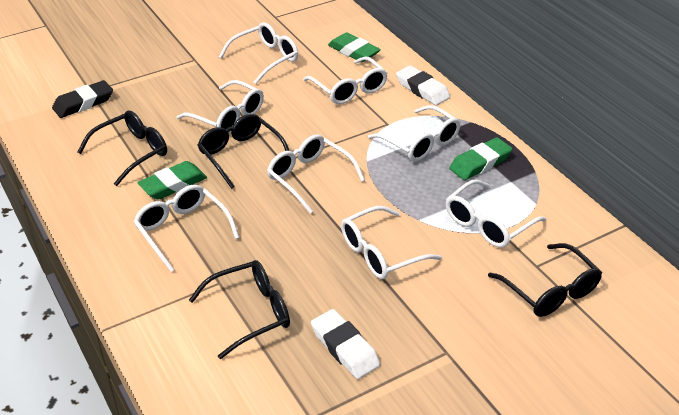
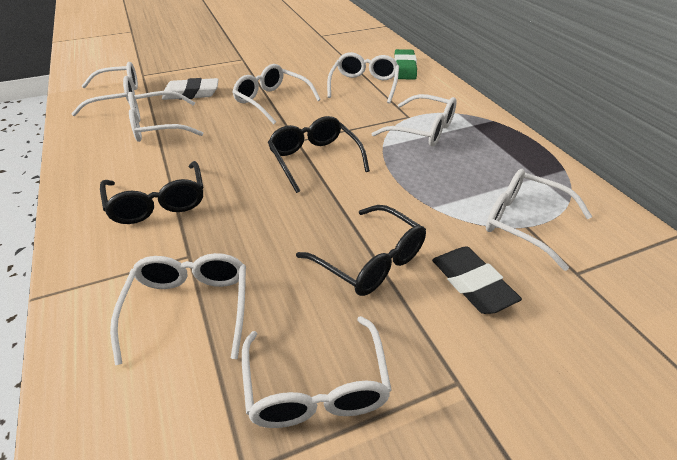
black glasses: [78,110,167,186] [189,260,290,359] [198,114,289,189] [488,243,602,317] = 4 -> [100,161,204,224] [268,116,370,193] [296,205,426,296] = 3
green eraser: [138,161,207,200] [328,32,381,62] [449,137,512,180] = 3 -> [394,49,417,80] = 1
white eraser: [311,309,380,379] [396,65,450,105] = 2 -> [162,78,219,100] = 1

